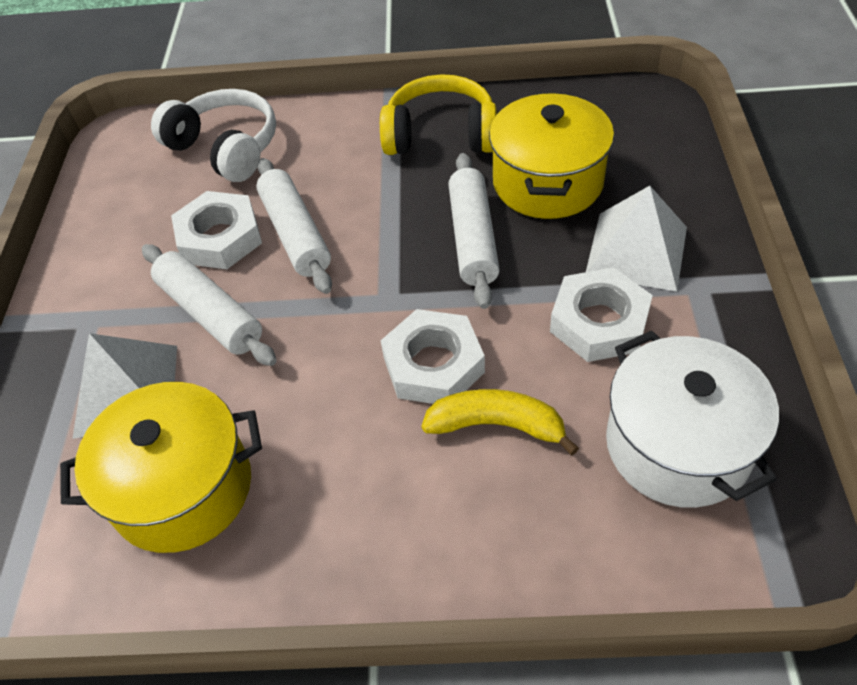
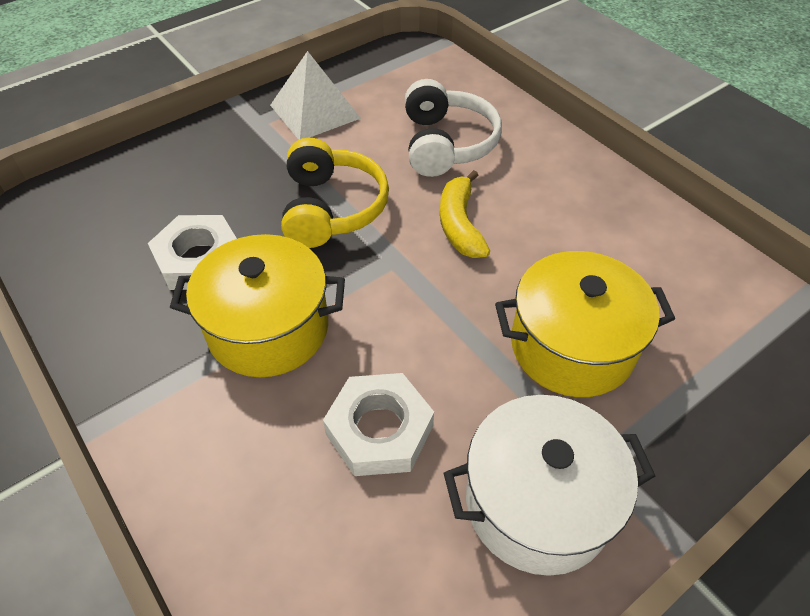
white nut: [171,191,262,269] [381,309,485,404] [550,267,653,362] = 3 -> [148,215,237,290] [323,373,434,476] = 2
white pyramid: [72,333,177,439] [586,186,687,292] = 2 -> [270,51,361,140] = 1
white rolling pin: [142,244,277,366] [256,158,332,294] [448,153,500,309] = 3 -> none = 0

